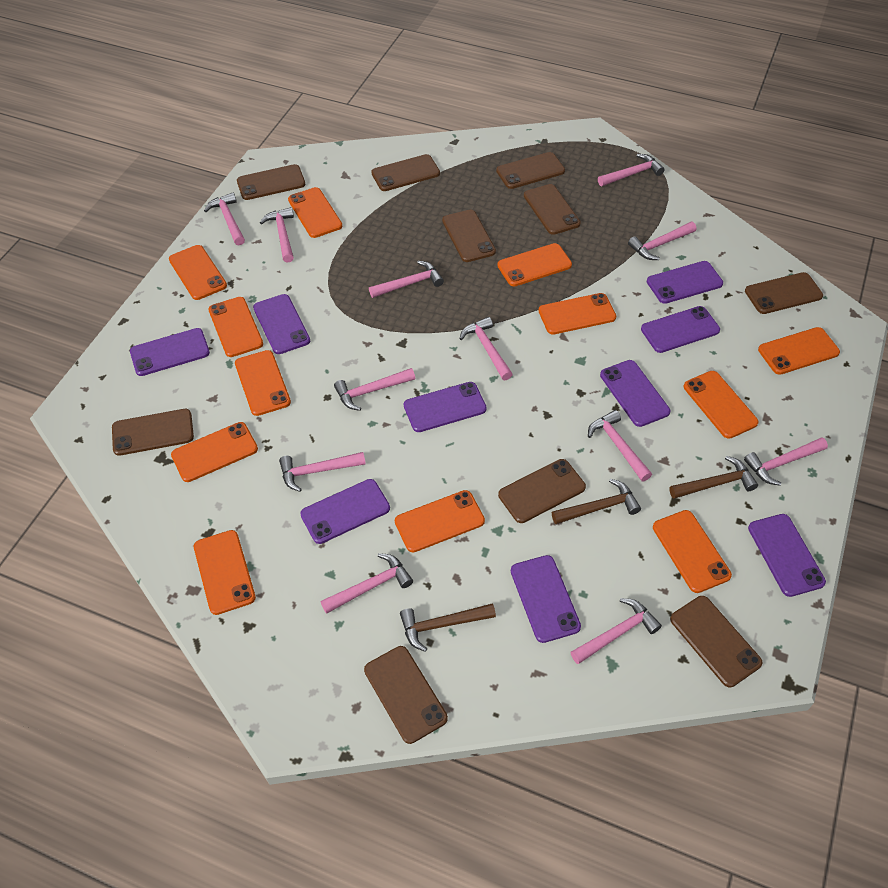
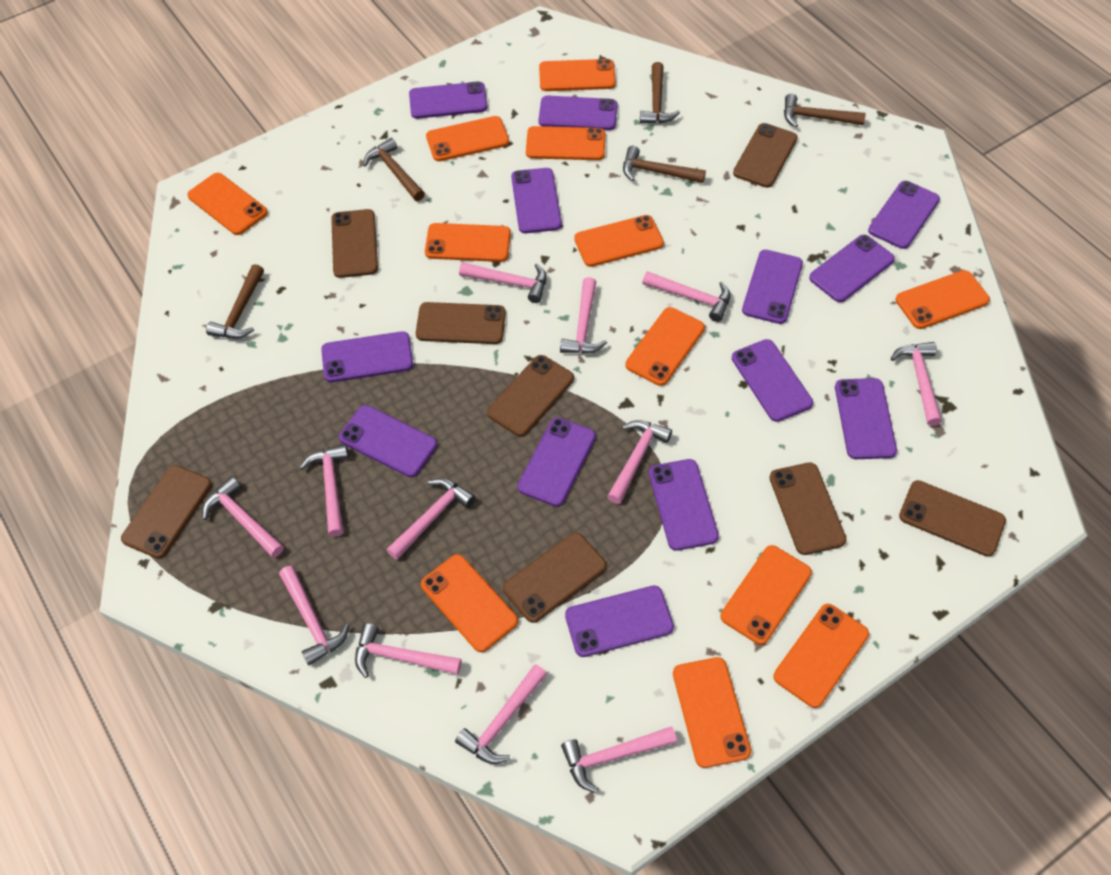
brown hammer: [400,603,496,652] [552,479,641,524] [669,456,758,499] = 3 -> [206,264,264,339] [363,138,425,201] [623,146,706,183] [640,62,680,124] [784,94,866,128] = 5
brown phone: [112,409,194,456] [237,164,305,200] [364,646,448,744] [371,154,440,191] [442,210,496,262] [496,152,565,189] [498,459,586,523] [524,184,581,235] [670,596,763,687] [745,272,823,314] = 10 -> [121,465,212,559] [331,209,378,278] [416,302,506,344] [487,355,574,437] [503,532,607,623] [733,123,798,188] [769,462,847,555] [899,480,1006,557] = 8
purple phone: [130,328,210,376] [253,294,310,354] [300,479,390,544] [404,382,487,432] [511,555,581,643] [600,360,670,427] [641,306,720,353] [647,261,723,304] [748,514,826,597] = 9 -> [321,331,413,382] [339,405,437,477] [409,81,488,119] [511,168,562,233] [517,417,596,507] [539,96,618,130] [565,586,674,657] [649,459,719,551] [732,339,813,422] [742,250,803,324] [809,235,895,302] [835,378,897,459] [868,181,940,249] = 13

